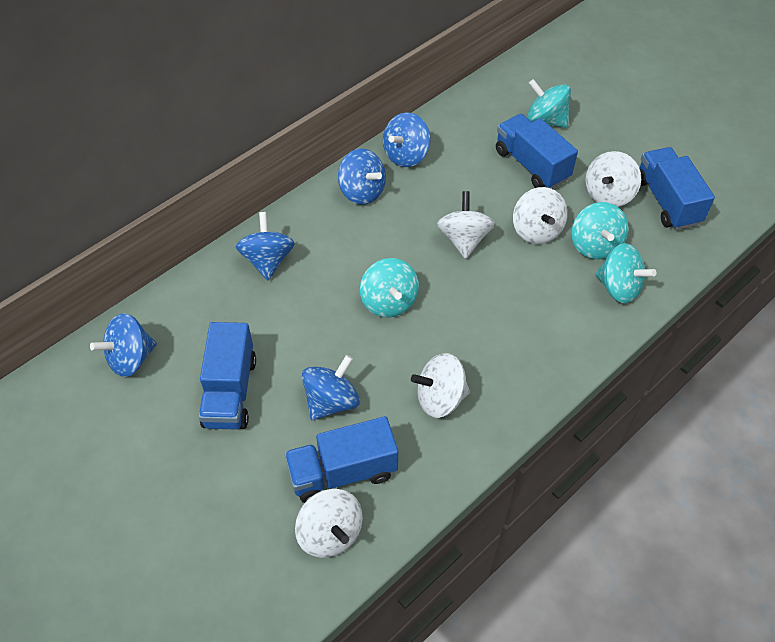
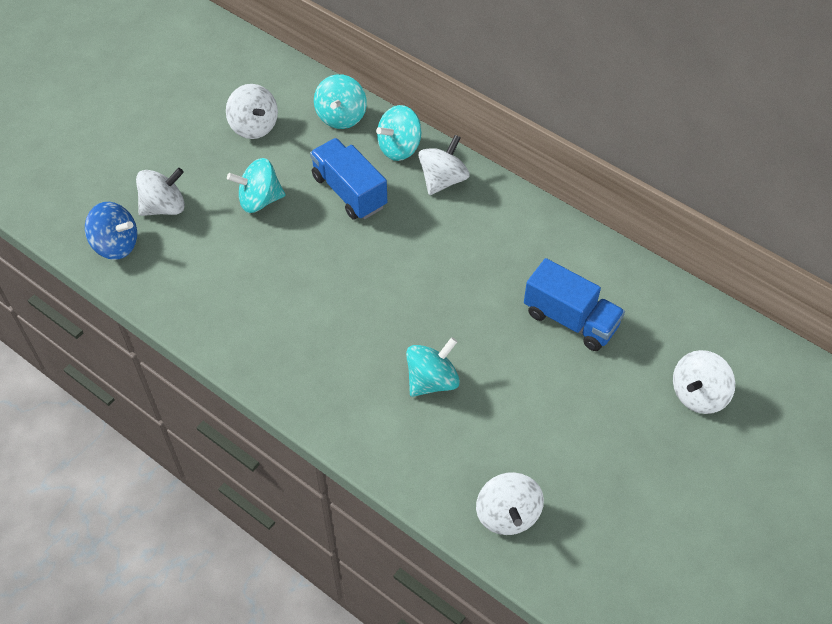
blue spinning top: [90,313,157,377] [236,212,295,280] [302,355,360,420] [338,149,386,205] [383,112,431,167] = 5 -> [85,202,137,260] = 1
blue truck: [199,322,256,429] [284,416,398,503] [496,114,578,189] [639,147,715,230] = 4 -> [310,138,387,220] [524,258,625,351] = 2

